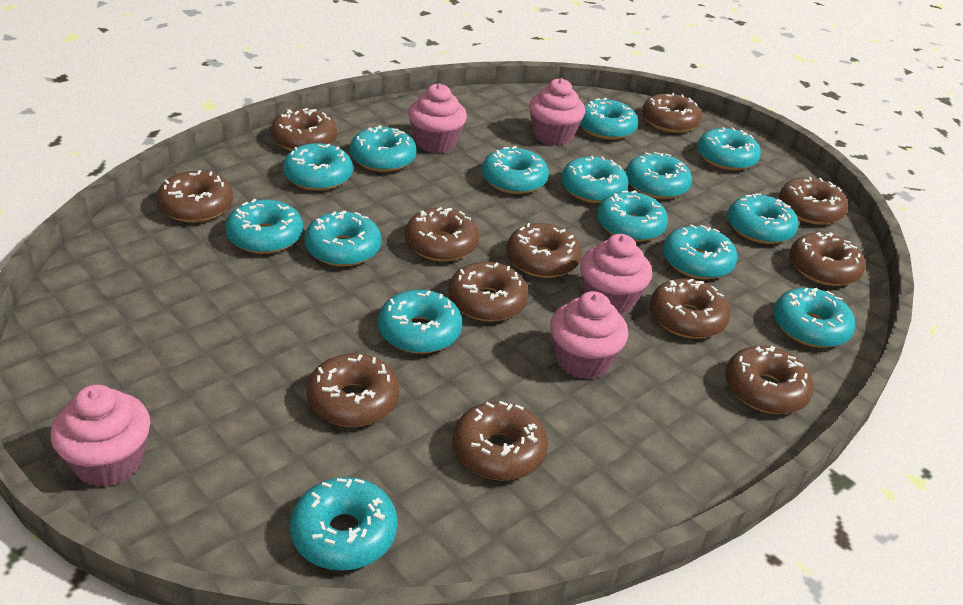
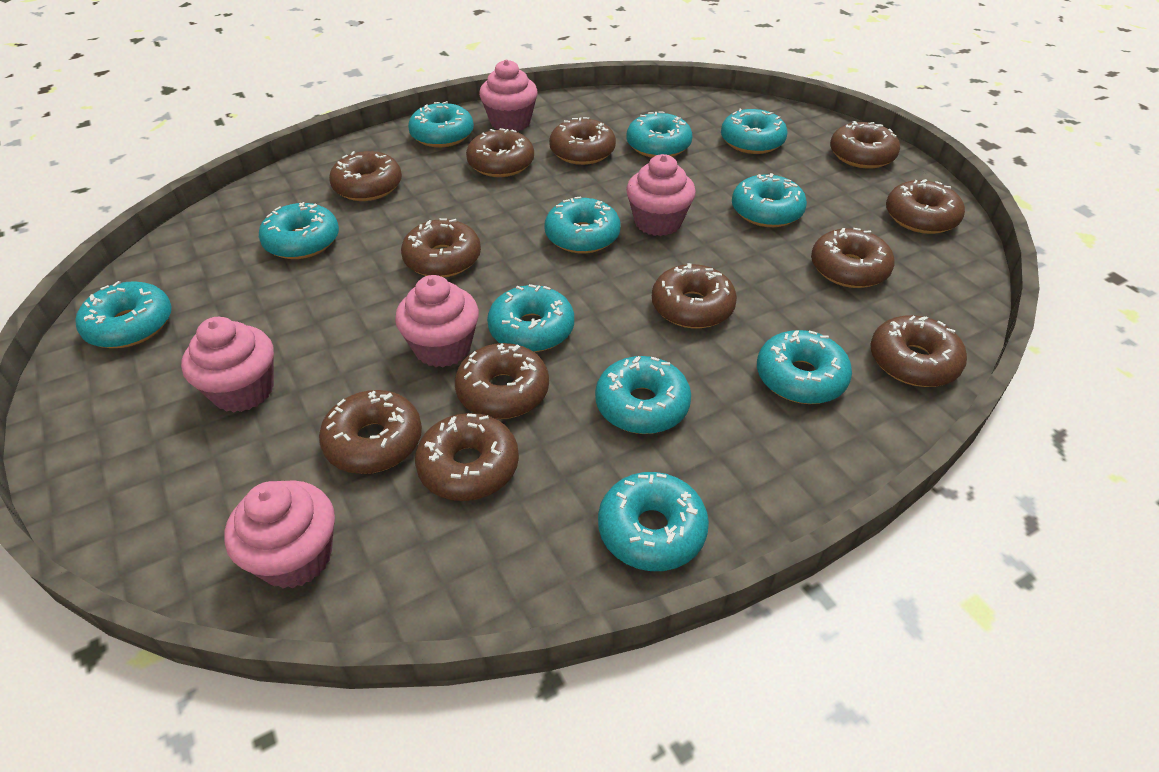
turquoise donut: [225,199,303,254] [283,143,353,191] [290,477,398,571] [304,211,382,267] [350,125,417,172] [378,290,462,354] [482,146,549,194] [561,156,628,203] [580,98,638,140] [597,190,668,242] [626,152,692,199] [663,224,737,280] [697,127,761,171] [727,193,799,244] [774,288,855,348] = 15 -> [76,281,171,348] [259,202,339,259] [408,101,474,147] [487,284,574,352] [544,197,621,253] [595,356,691,434] [598,472,709,571] [626,111,692,158] [721,109,788,154] [732,173,807,227] [757,330,852,404] = 11

